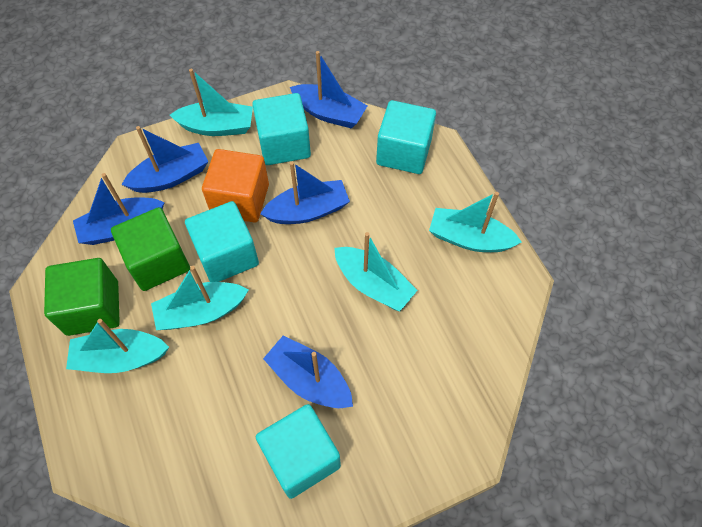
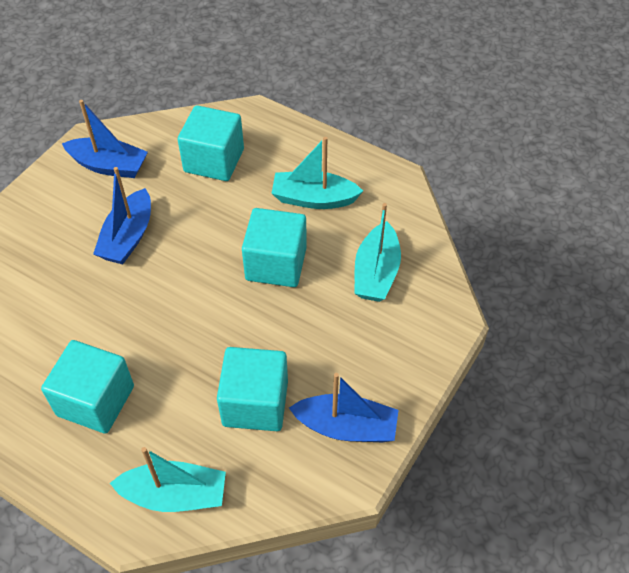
blue boat: [73,173,165,245] [122,126,209,193] [260,161,350,224] [263,336,353,408] [290,51,368,129] = 5 -> [62,100,148,178] [93,167,151,264] [289,373,399,442] = 3
green cube: [44,258,120,336] [111,207,190,291] = 2 -> none = 0
orange cube: [202,149,269,223] = 1 -> none = 0
turquoise boat: [66,319,169,373] [151,266,248,330] [170,69,253,136] [334,232,418,312] [429,192,521,252] = 5 -> [110,447,226,512] [271,137,363,209] [354,203,401,302] = 3

